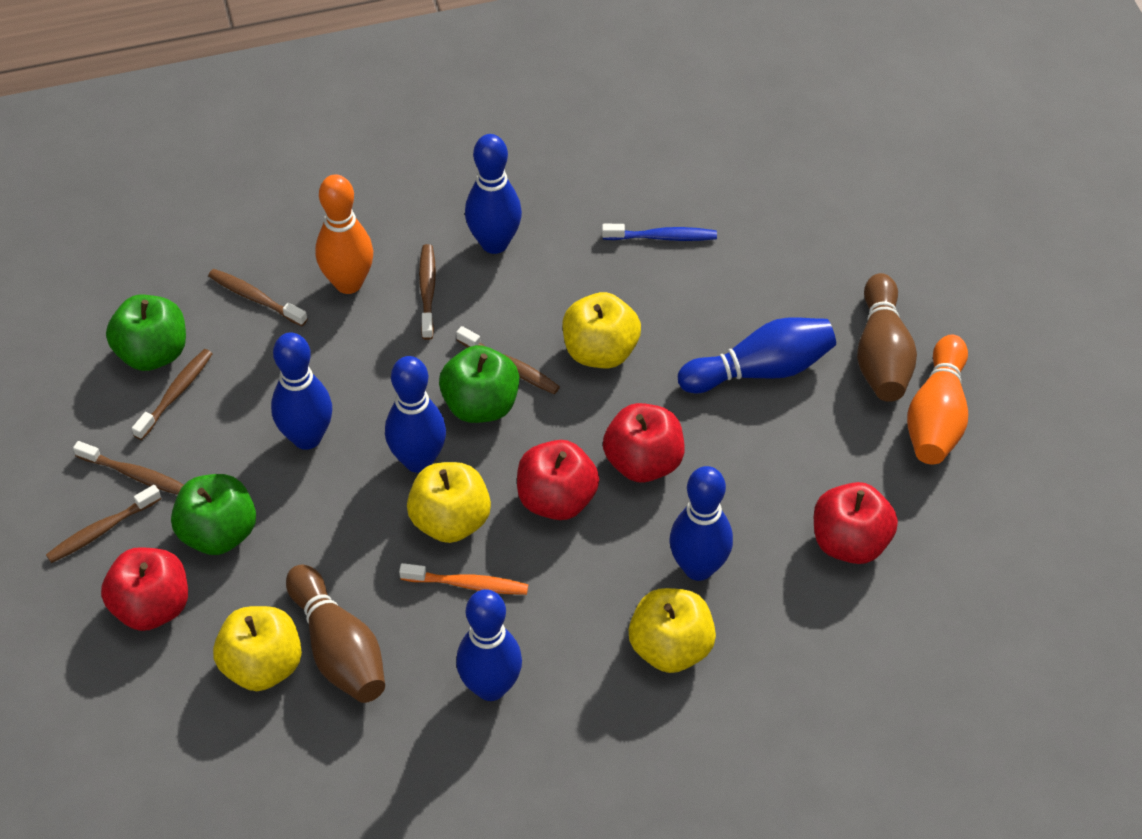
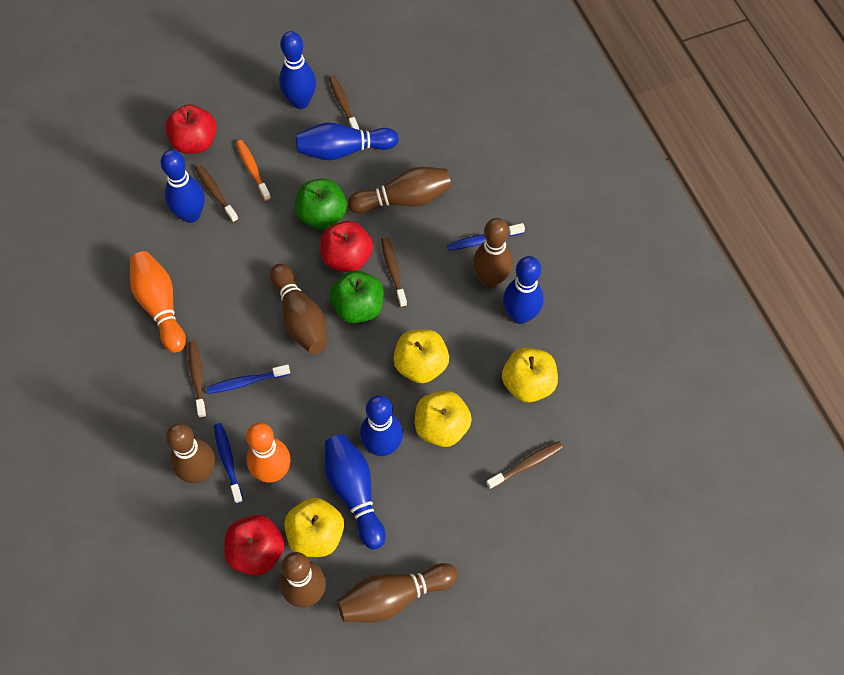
blue toothbrush: [602,224,717,241] = 1 -> [206,364,290,394] [214,423,243,504] [447,223,525,251] = 3
brown bowling pin: [286,564,385,703] [857,273,917,402] = 2 -> [166,423,215,483] [270,264,327,354] [280,552,326,608] [337,563,458,622] [348,167,452,214] [473,218,513,288] = 6
brown toothbrush: [46,485,161,563] [73,441,184,495] [132,349,212,440] [208,269,307,326] [419,244,436,340] [456,326,560,394] = 6 -> [188,341,207,418] [195,165,239,223] [329,75,359,130] [381,237,407,308] [486,441,563,490] = 5
green apple: [106,295,186,371] [171,474,256,555] [439,345,519,423] = 3 -> [295,179,347,229] [330,270,384,323] = 2
red apple: [101,547,188,631] [517,440,599,520] [603,403,685,482] [814,482,898,564] = 4 -> [165,104,217,154] [224,515,285,575] [320,221,373,272] = 3

